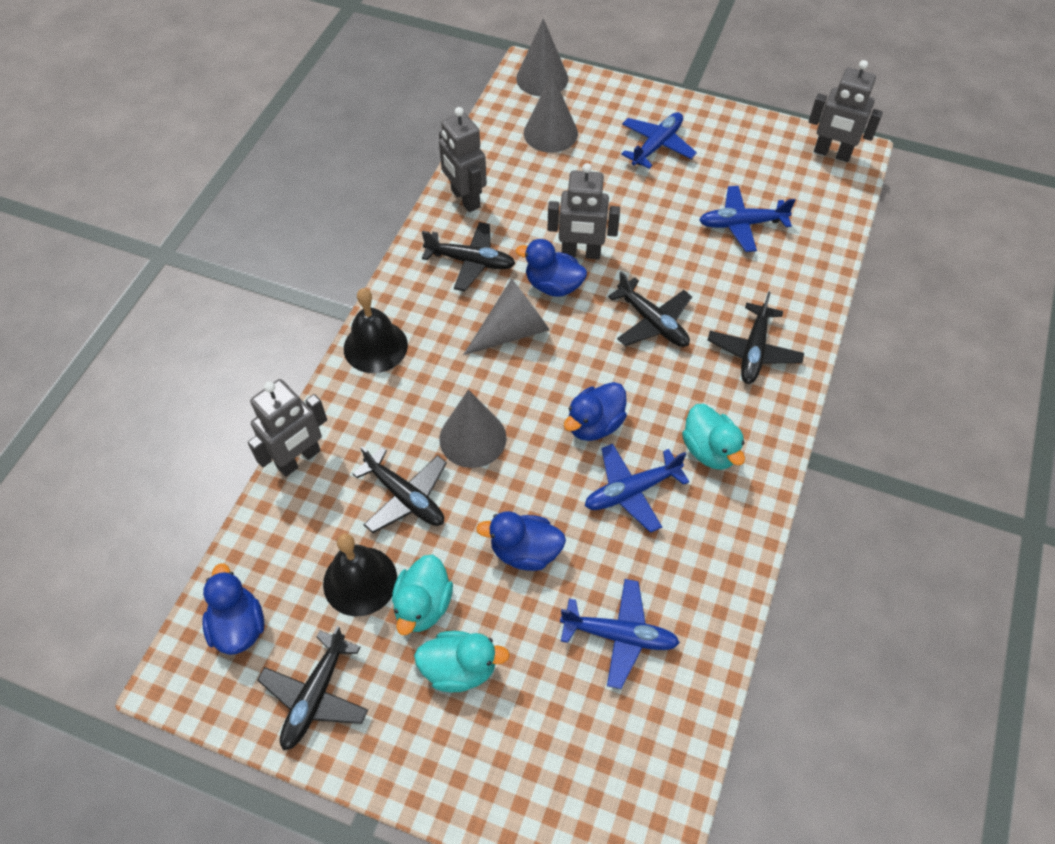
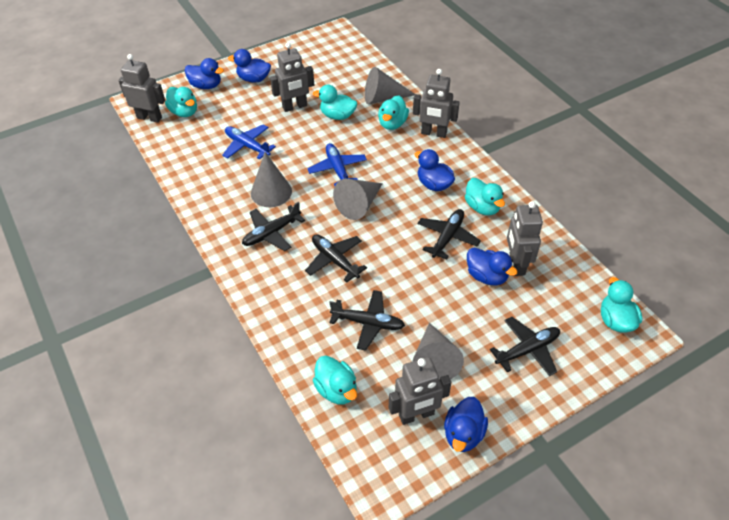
black bell: [323,534,397,616] [344,288,408,373] = 2 -> none = 0
blue duck: [202,563,265,655] [476,511,566,571] [516,239,587,297] [564,382,627,441] = 4 -> [185,58,224,89] [228,49,271,83] [414,149,455,191] [444,397,488,452] [467,247,518,285] = 5
blue plane: [560,579,680,689] [585,444,689,533] [621,112,697,169] [699,186,796,252] = 4 -> [222,124,276,160] [307,143,367,186] = 2
grey robot: [248,379,327,477] [439,107,487,212] [547,163,620,259] [809,60,883,162] = 4 -> [118,54,165,123] [270,43,314,112] [389,357,451,425] [413,69,460,138] [507,201,543,276] = 5
turquoise duck: [392,555,453,635] [414,631,510,692] [682,404,745,470] = 3 -> [165,87,197,117] [313,84,357,120] [313,356,357,404] [378,95,409,130] [465,178,505,215] [601,277,642,333] = 6

